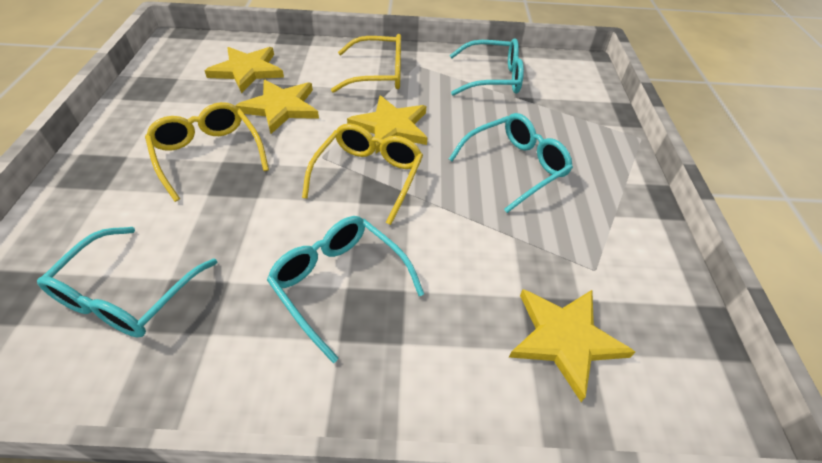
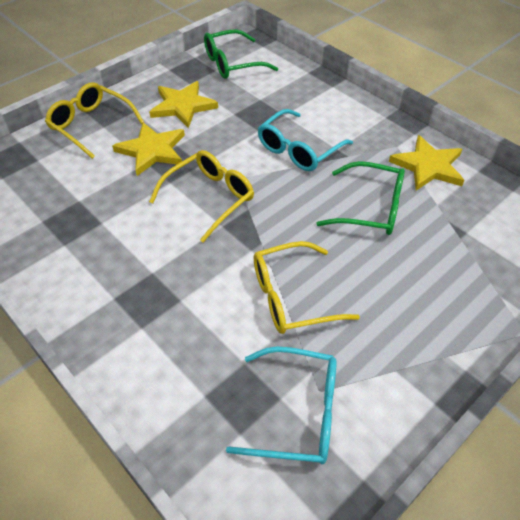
green glasses: none = 0 -> [204,29,278,79] [316,161,405,235] = 2
turquoise glasses: [37,227,217,338] [267,216,424,363] [449,113,573,213] [450,38,524,96] = 4 -> [226,346,337,464] [258,109,353,171] = 2
yellow star: [205,47,284,93] [235,80,319,134] [347,95,427,153] [509,289,635,402] = 4 -> [112,122,185,176] [149,81,218,128] [389,135,465,190] = 3

